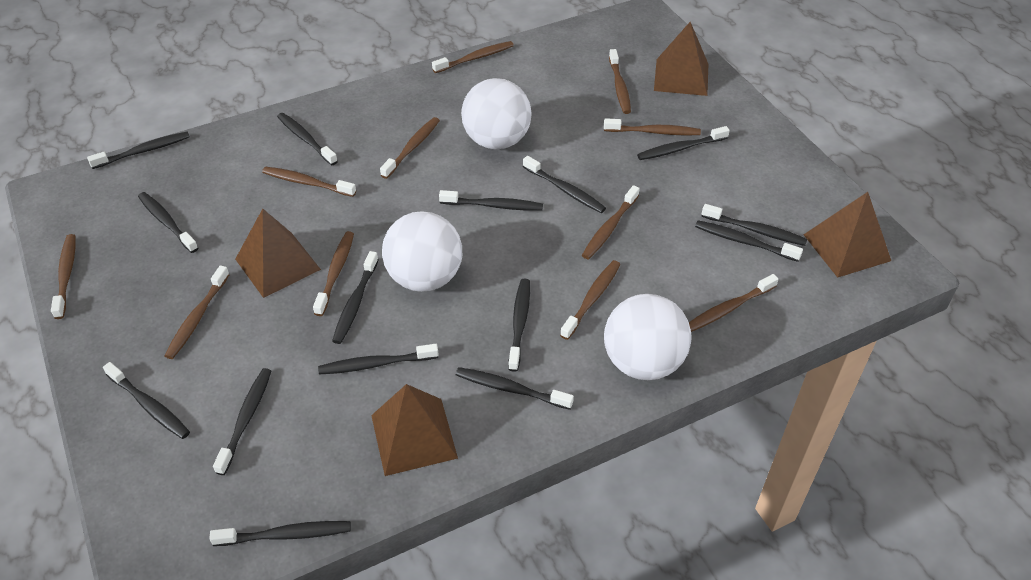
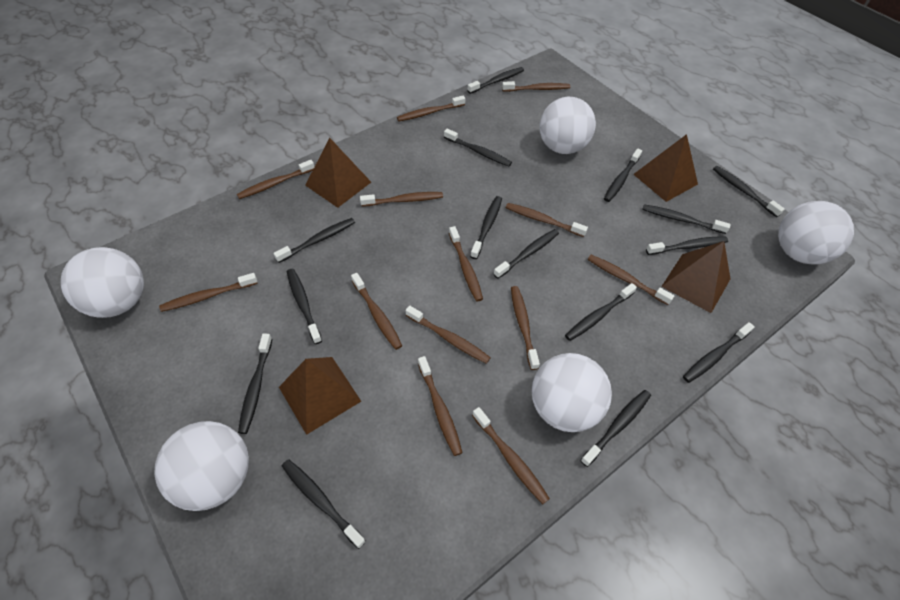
brown toothbrush: [51,234,76,319] [165,265,230,359] [262,167,356,197] [313,231,354,316] [380,117,440,179] [432,41,514,73] [560,260,620,340] [582,185,640,259] [604,118,701,136] [609,49,631,114] [689,274,779,332] = 11 -> [159,273,258,312] [237,160,315,199] [351,273,402,350] [360,192,443,207] [397,96,465,121] [406,306,491,364] [418,356,463,456] [449,226,483,302] [472,407,550,504] [502,81,570,92] [506,203,588,237] [511,286,540,370] [587,255,674,305] = 13
white ball: [382,211,462,292] [461,78,532,149] [604,294,691,380] = 3 -> [61,247,144,318] [154,421,249,511] [532,353,612,432] [539,97,596,154] [778,201,854,265] = 5

